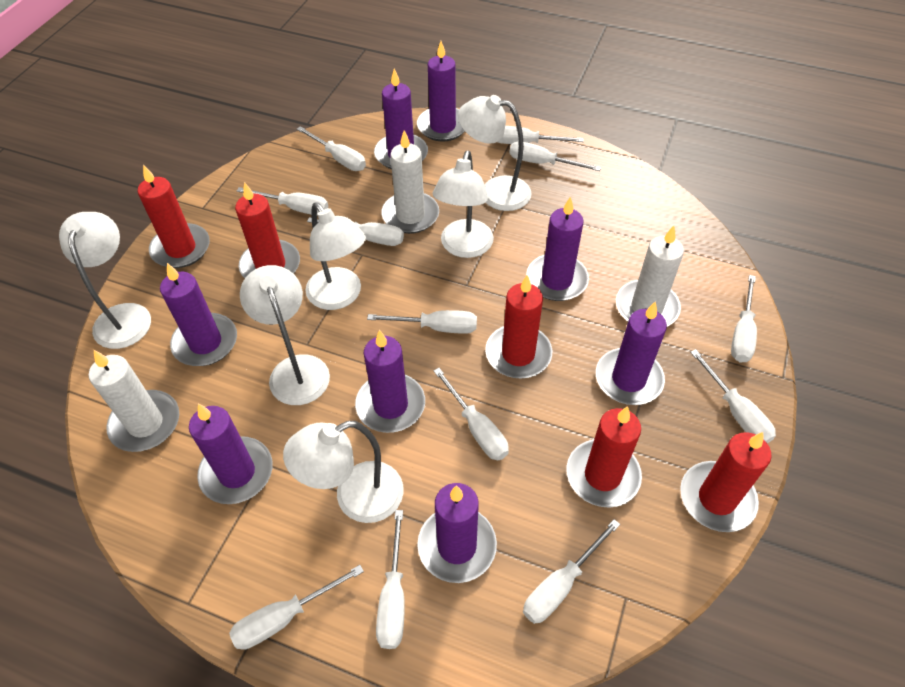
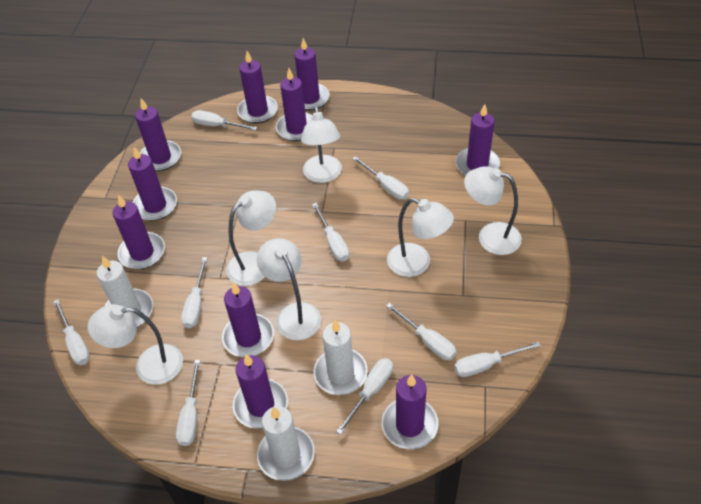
purple candle: [160,263,237,366] [189,404,273,504] [355,330,425,433] [374,68,428,169] [417,41,465,141] [417,483,497,583] [526,196,589,301] [596,301,667,405] = 8 -> [112,195,165,269] [128,147,177,221] [135,98,181,171] [222,282,274,357] [233,354,288,429] [237,51,278,123] [276,68,313,141] [295,38,330,110] [382,374,439,449] [456,104,500,176] = 10
red candle: [138,165,210,268] [235,182,300,278] [485,275,552,379] [567,406,642,508] [680,432,771,532] = 5 -> none = 0
white screwdriver: [229,565,364,650] [237,187,328,215] [297,126,366,171] [307,217,404,246] [367,310,477,334] [376,510,405,649] [434,368,509,461] [498,126,584,144] [509,141,601,171] [523,519,620,624] [690,349,776,444] [731,275,757,363] = 12 -> [53,299,90,365] [176,360,200,446] [181,257,207,328] [191,110,257,130] [312,203,349,261] [336,358,393,435] [352,156,409,200] [386,303,456,360] [454,342,541,377] = 9

